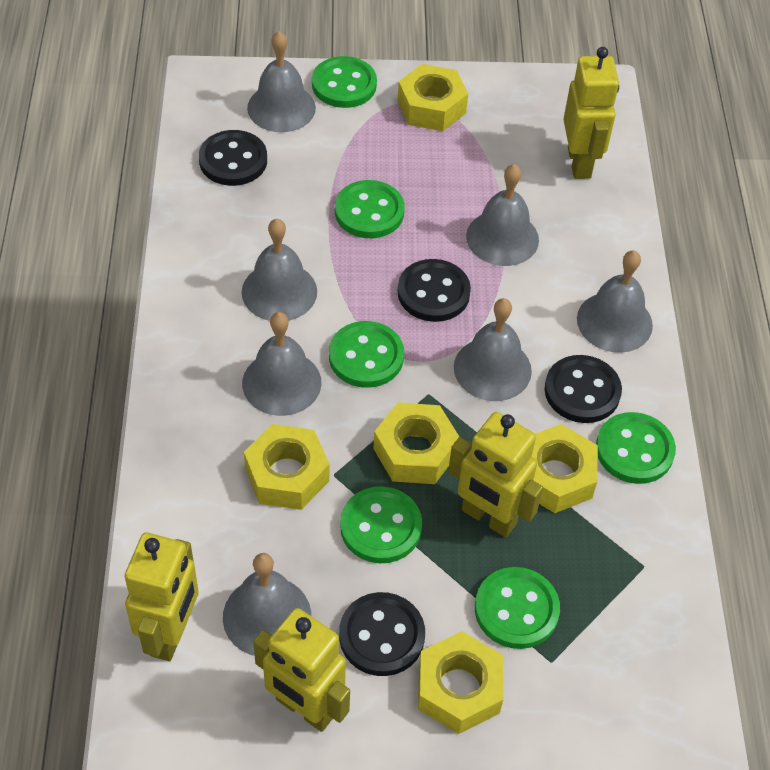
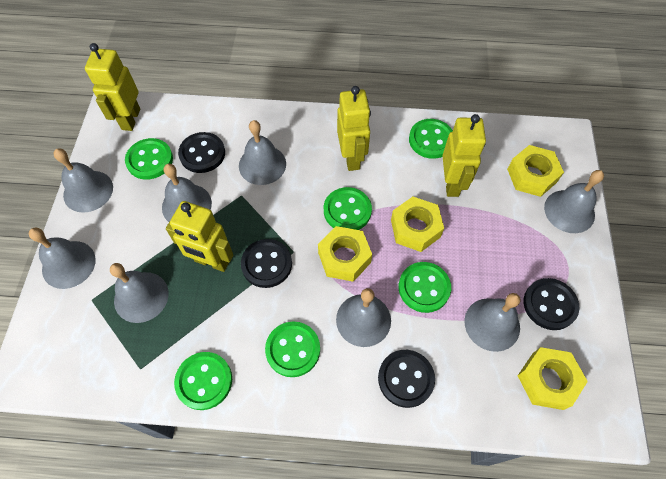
grey bell: [223,553,311,656] [242,218,317,321] [242,312,321,416] [247,31,316,132] [454,298,532,401] [466,164,539,266] [577,250,653,353] = 7 -> [29,227,96,289] [53,148,113,213] [110,263,169,323] [162,164,212,222] [239,120,286,185] [336,288,391,347] [464,293,521,352] [544,170,604,233] = 8
yellow nut: [244,424,329,510] [373,402,459,484] [398,64,468,131] [418,631,504,734] [531,424,598,513] = 5 -> [318,226,372,282] [391,197,444,252] [507,145,564,197] [518,347,588,410] = 4

